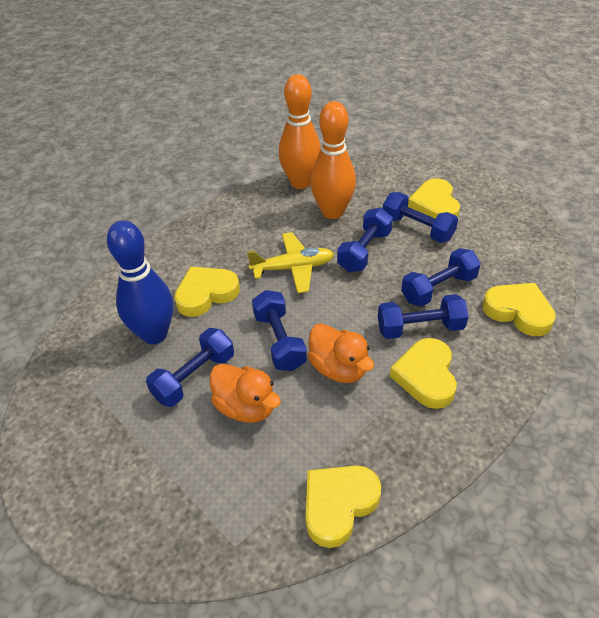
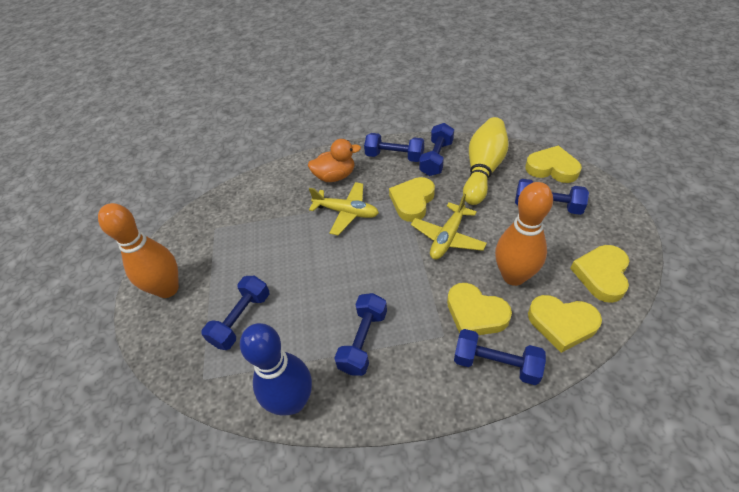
orange duck: [210,364,281,423] [308,324,374,383] = 2 -> [308,139,361,182] = 1
yellow bowling pin: none = 0 -> [463,117,508,205] = 1
yellow plane: [247,232,334,293] = 1 -> [309,182,379,235] [411,194,487,259] = 2

